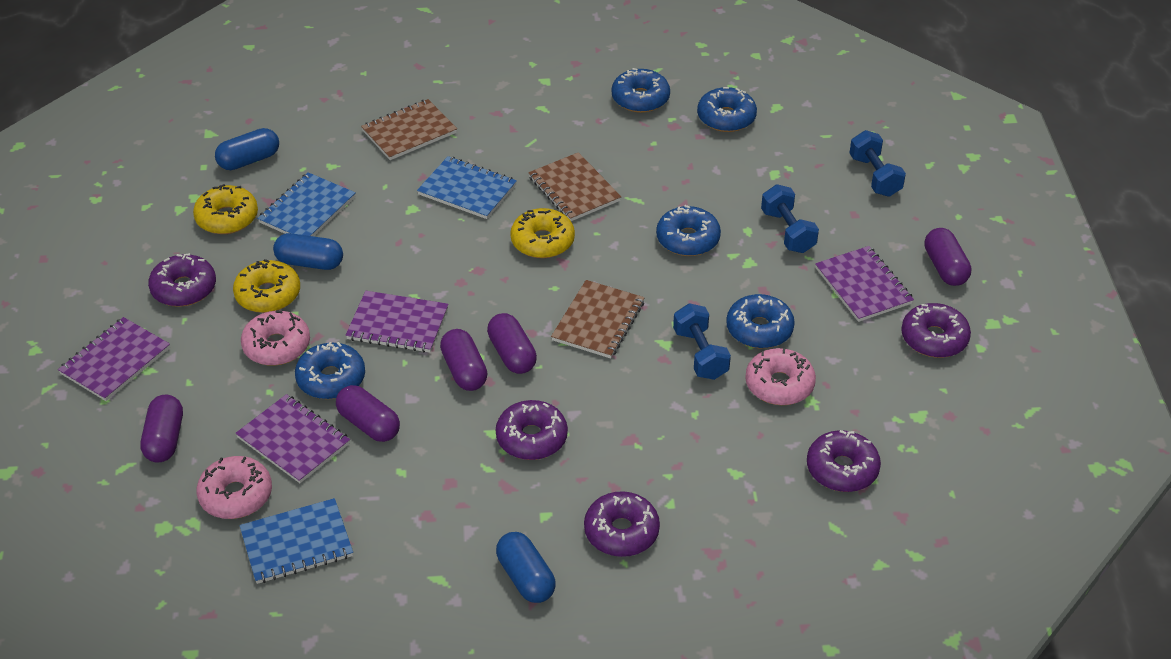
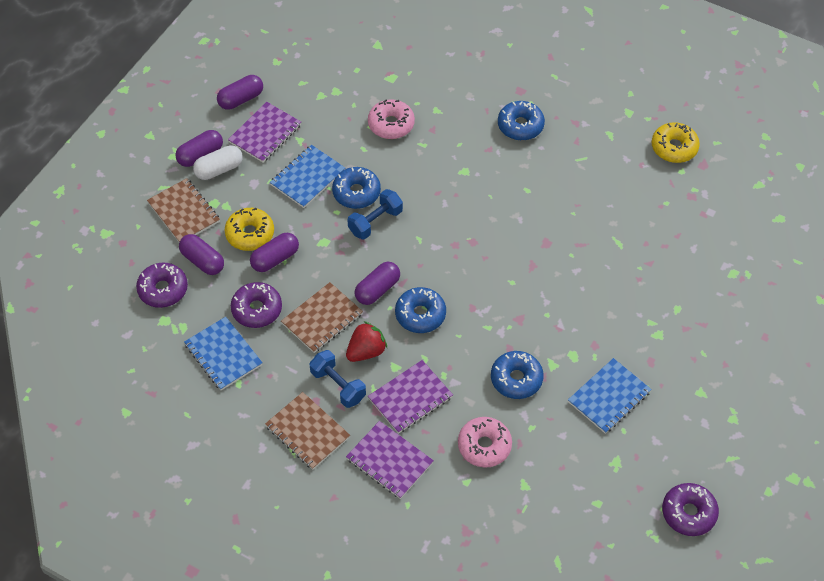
blue capsule: [215,128,279,170] [273,233,343,270] [496,532,556,603] = 3 -> none = 0
blue donut: [295,342,365,399] [612,68,670,113] [656,205,721,256] [697,87,757,132] [726,294,795,348] = 5 -> [332,167,381,209] [395,287,446,333] [491,351,544,399] [498,101,545,141] = 4
blue dumbbell: [673,303,731,380] [761,184,819,253] [849,130,906,197] = 3 -> [310,350,366,408] [348,189,403,240] = 2
pink donut: [196,456,272,519] [241,310,310,366] [745,348,816,405] = 3 -> [368,99,415,139] [458,417,512,468] = 2
purple donut: [148,253,216,307] [496,400,568,460] [584,491,660,557] [807,430,881,492] [901,303,971,358] = 5 -> [136,263,188,308] [231,282,282,328] [662,483,719,536] = 3
purple notebook: [58,317,170,401] [235,394,350,483] [346,291,449,353] [815,246,914,322] = 4 -> [228,102,301,163] [346,421,434,499] [368,360,453,434] = 3
red strawberry: none = 0 -> [346,321,387,362] = 1
white capsule: none = 0 -> [193,145,243,180] = 1
yellow donut: [193,184,258,234] [233,259,300,313] [510,208,575,258] = 3 -> [225,208,274,251] [652,122,700,163] = 2

